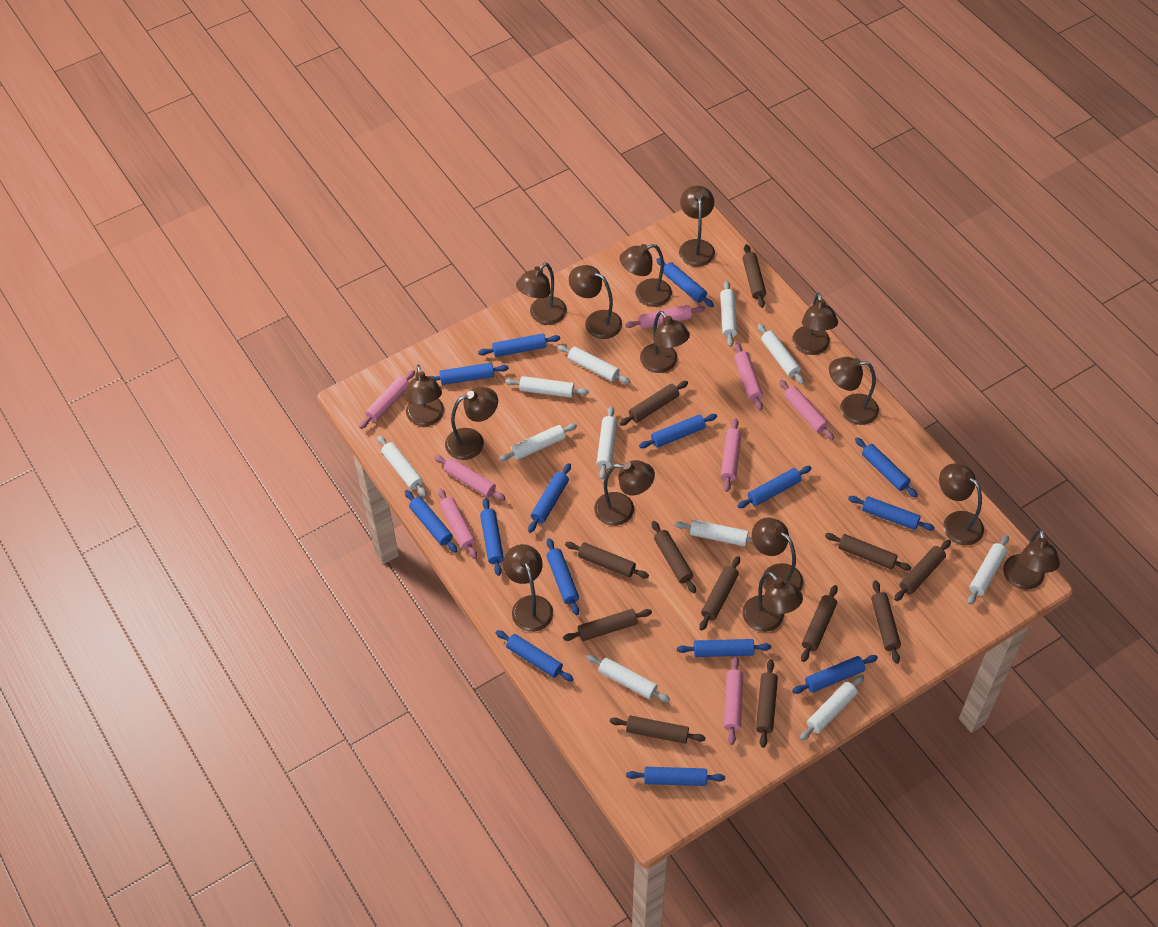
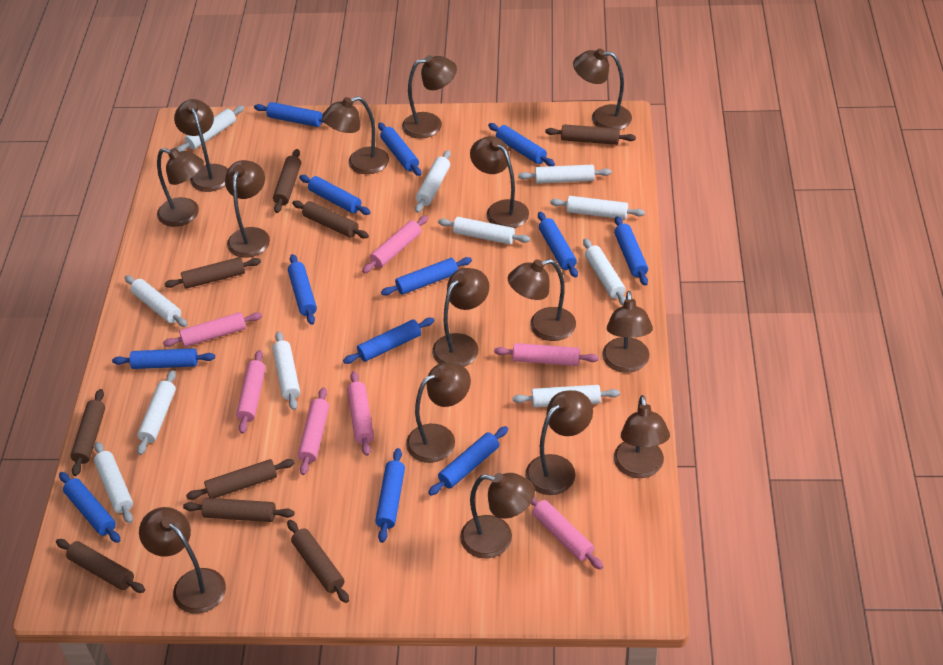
blue rolling pin: [405,490,457,553] [429,363,509,385] [478,333,560,357] [480,498,504,576] [496,630,574,682] [528,463,571,533] [546,538,579,615] [626,767,725,786] [639,414,717,448] [656,258,714,307] [677,639,771,657] [737,466,812,508] [792,655,878,694] [848,496,935,531] [855,438,918,498] = 15 -> [59,472,120,543] [112,348,215,369] [254,102,326,127] [288,254,317,325] [299,175,371,215] [343,318,435,364] [375,448,405,543] [378,123,421,176] [381,257,472,295] [428,426,508,496] [488,123,555,166] [538,212,578,278] [614,216,648,286] = 13
brown rolling pin: [563,609,652,641] [565,542,649,578] [610,715,706,744] [619,381,688,426] [652,521,696,593] [699,556,740,631] [743,244,766,308] [756,659,778,748] [801,585,838,662] [825,533,912,571] [871,580,901,664] [894,540,951,601] = 12 -> [56,539,145,593] [70,389,105,476] [164,257,261,289] [183,498,295,522] [186,459,294,500] [273,149,301,213] [287,520,349,603] [292,201,369,238] [545,124,636,145] = 9
pink rolling pin: [359,370,415,429] [434,455,505,500] [438,488,477,559] [625,305,705,329] [721,418,742,492] [724,656,743,745] [734,343,763,411] [779,380,834,440] = 8 -> [163,312,262,347] [236,350,266,434] [298,388,329,475] [347,371,374,456] [362,216,428,273] [494,343,599,366] [531,497,603,570] = 7

